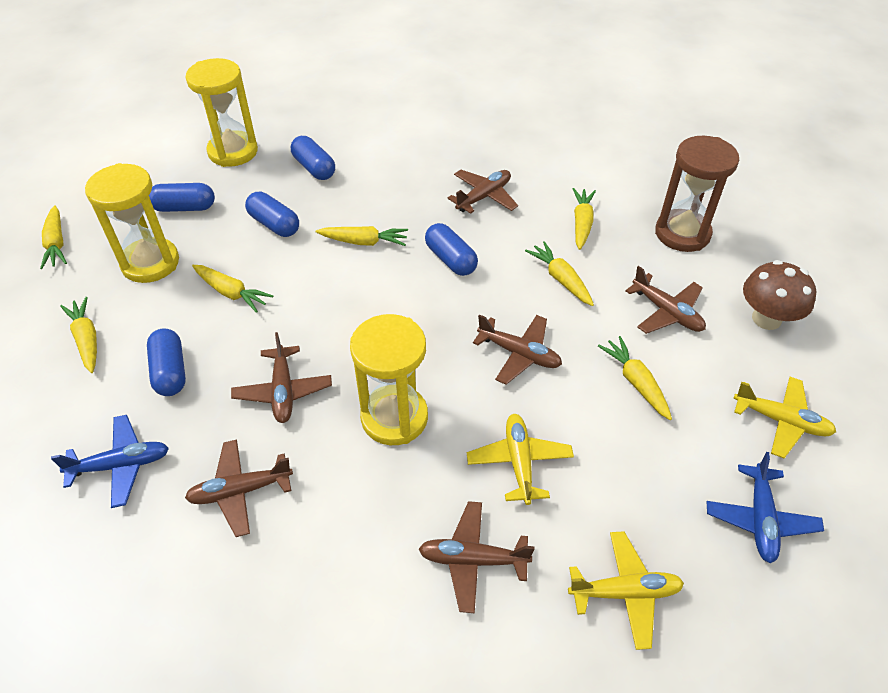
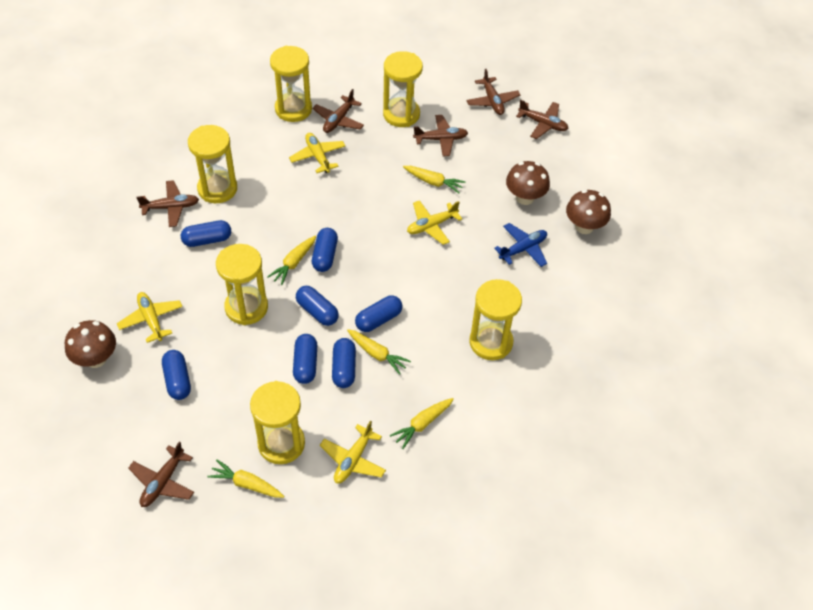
blue capsule: [147,328,186,396] [149,183,215,212] [245,192,299,237] [291,136,335,180] [425,223,478,276] = 5 -> [162,350,191,400] [181,220,231,247] [293,334,317,384] [296,286,339,326] [312,228,338,272] [332,338,356,388] [355,295,403,332] = 7
blue plane: [51,415,169,508] [706,452,824,563] = 2 -> [494,223,547,267] = 1
brown hourglass: [655,136,739,252] = 1 -> none = 0
brown mushroom: [743,260,816,330] = 1 -> [65,320,116,368] [506,161,550,205] [566,190,611,234] = 3
yellow carrot: [40,205,67,269] [60,297,97,373] [192,265,273,313] [316,226,408,246] [525,241,594,306] [573,188,596,250] [598,336,672,420] = 7 -> [207,459,284,498] [267,236,316,285] [347,329,411,375] [390,398,454,449] [403,166,465,193] = 5
yellow hourglass: [85,163,179,283] [186,58,258,167] [350,314,428,445] = 3 -> [188,125,237,203] [216,244,268,325] [250,381,305,464] [270,46,312,122] [383,51,423,127] [469,279,522,360] = 6
yellow plane: [467,414,574,505] [568,531,684,650] [734,377,836,458] = 3 -> [117,292,182,343] [289,133,345,173] [320,421,386,484] [407,200,462,245] = 4

